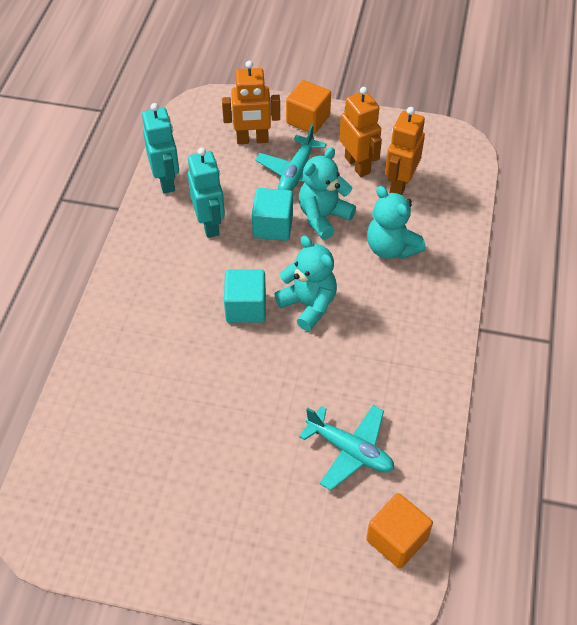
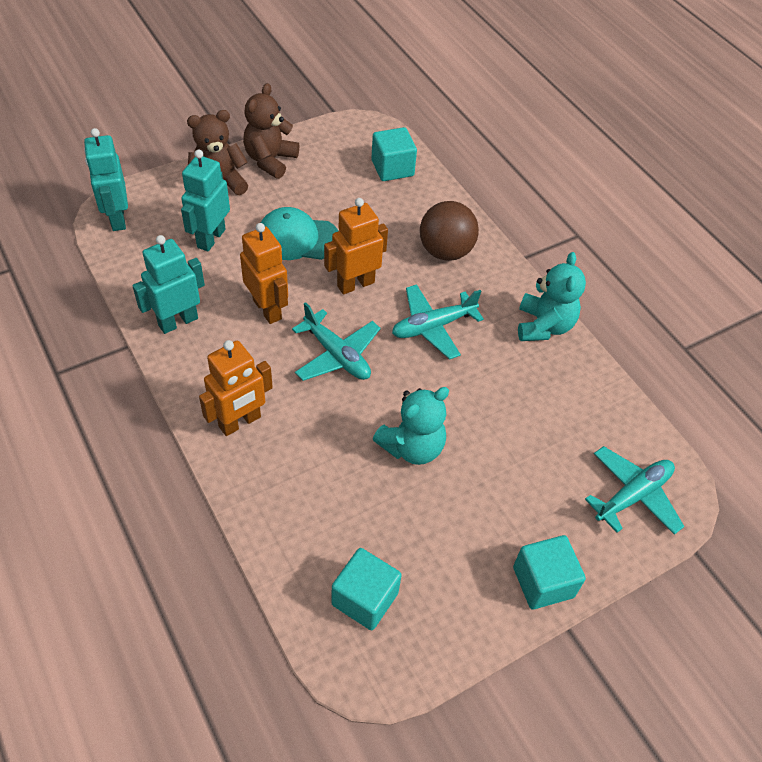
brown ball: none = 0 -> [420,201,479,261] = 1
brown teddy bear: none = 0 -> [187,110,248,195] [243,83,299,179] = 2
orange cube: [286,80,331,134] [366,493,433,569] = 2 -> none = 0
turquoise cap: none = 0 -> [261,207,339,260] = 1
turquoise cube: [224,269,266,323] [252,188,293,241] = 2 -> [331,548,402,630] [371,127,417,181] [513,535,586,610] = 3
turquoise plane: [255,124,327,191] [299,405,394,490] = 2 -> [292,302,381,381] [392,284,484,359] [585,446,685,535] = 3
turquoise robot: [142,103,179,194] [188,148,225,238] = 2 -> [84,128,128,231] [132,235,205,334] [181,150,230,252] = 3
turquoise teddy bear: [274,236,337,331] [299,147,356,240] [367,186,426,259] = 3 -> [373,387,449,465] [518,252,586,341] = 2

